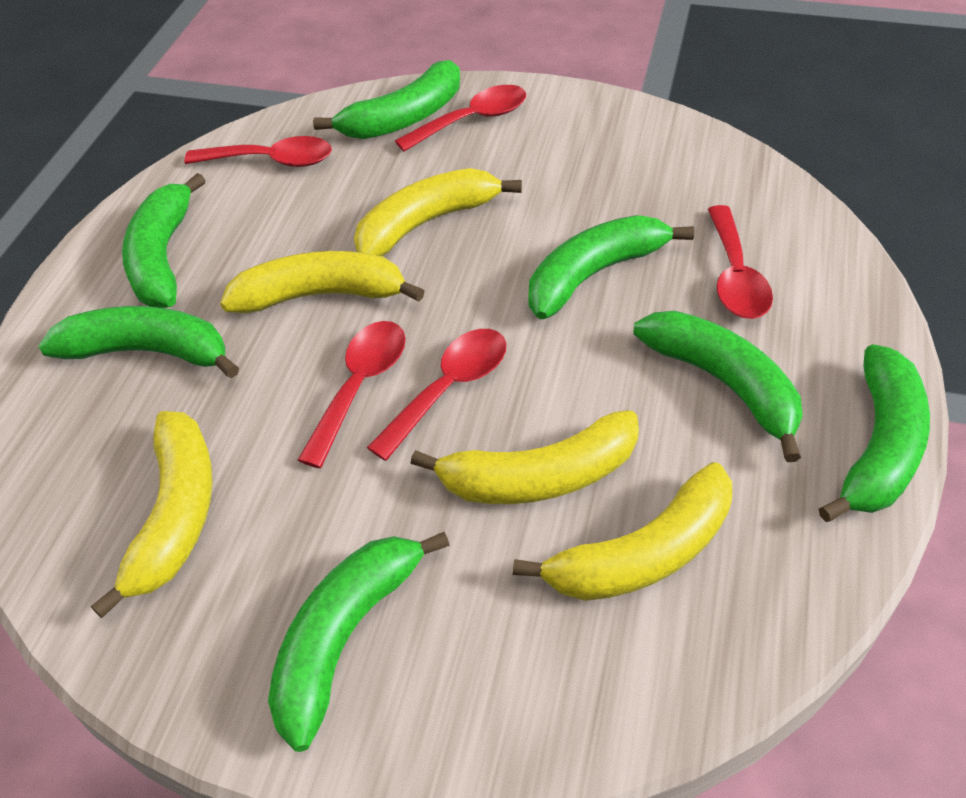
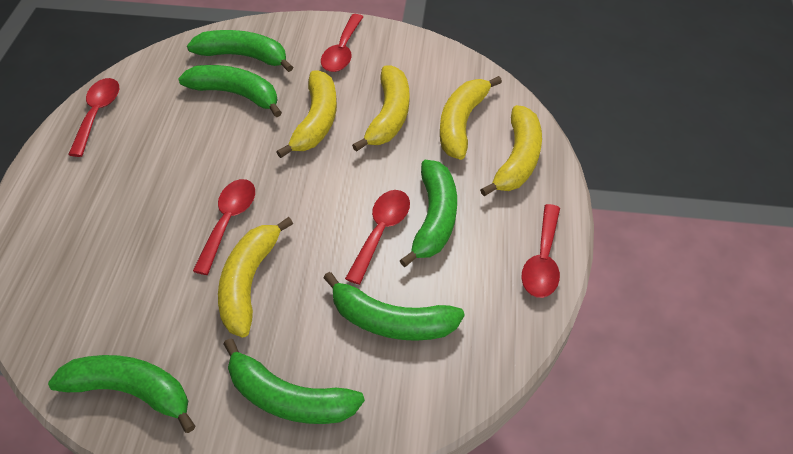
green banana: [38,306,239,378] [122,173,206,308] [268,532,450,752] [313,60,460,139] [528,215,694,319] [633,311,803,462] [819,344,930,522] = 7 -> [48,355,195,433] [178,65,282,118] [187,30,293,72] [224,338,365,424] [323,272,465,341] [399,160,457,267] = 6

